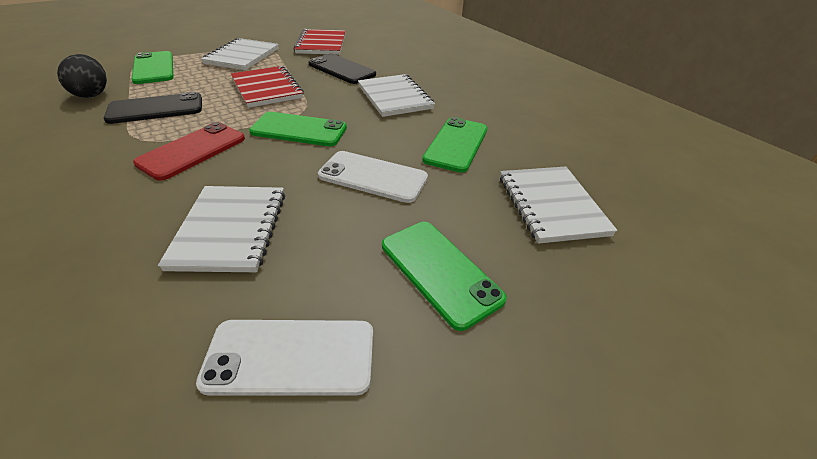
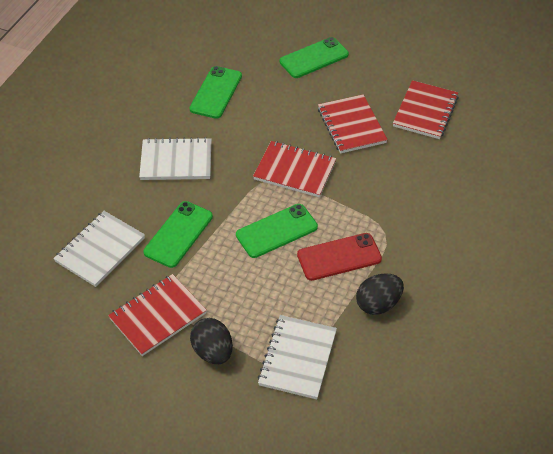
black egg: [57,54,107,98] = 1 -> [190,318,233,364] [356,273,404,315] = 2
black phone: [104,92,202,124] [308,54,376,84] = 2 -> none = 0
red notebook: [231,66,304,108] [294,29,345,55] = 2 -> [108,274,207,356] [253,141,336,197] [318,94,388,153] [393,80,459,139] = 4
white notebook: [158,186,285,272] [201,38,279,70] [358,74,435,117] [500,166,618,244] = 4 -> [53,211,145,287] [139,137,212,180] [258,315,337,399] = 3
white phone: [196,320,373,396] [318,151,428,203] = 2 -> none = 0

